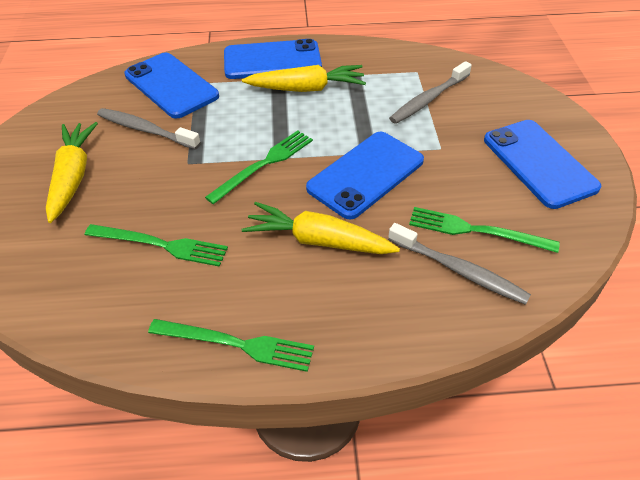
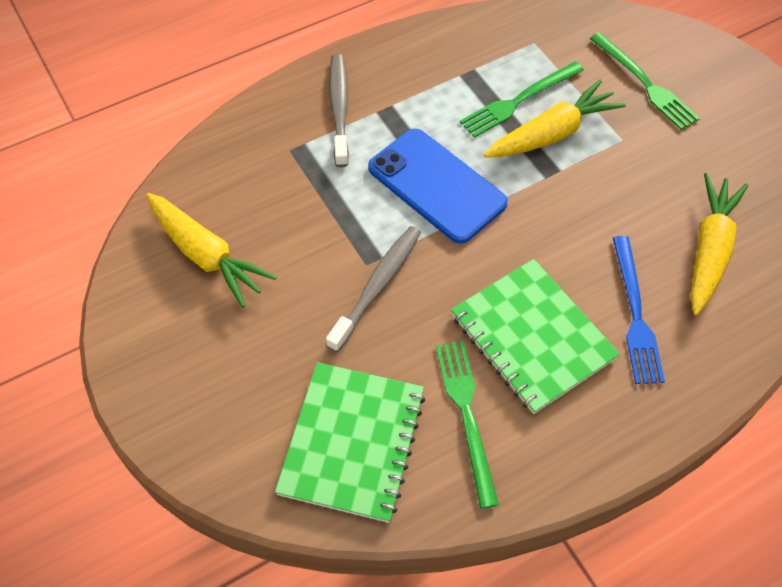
blue fork: none = 0 -> [613,236,665,384] = 1
blue phone: [124,53,219,119] [224,39,322,79] [306,132,424,220] [484,120,602,209] = 4 -> [368,129,508,244] = 1
green fork: [85,224,228,267] [148,319,314,372] [205,130,313,204] [409,207,560,253] = 4 -> [436,341,499,509] [460,62,584,138] [590,32,700,130] = 3
green notebook: none = 0 -> [275,362,425,523] [451,259,620,414] = 2
grey toothbrush: [97,108,201,150] [388,223,531,305] [389,61,472,124] = 3 -> [326,226,421,352] [329,54,349,167] = 2

